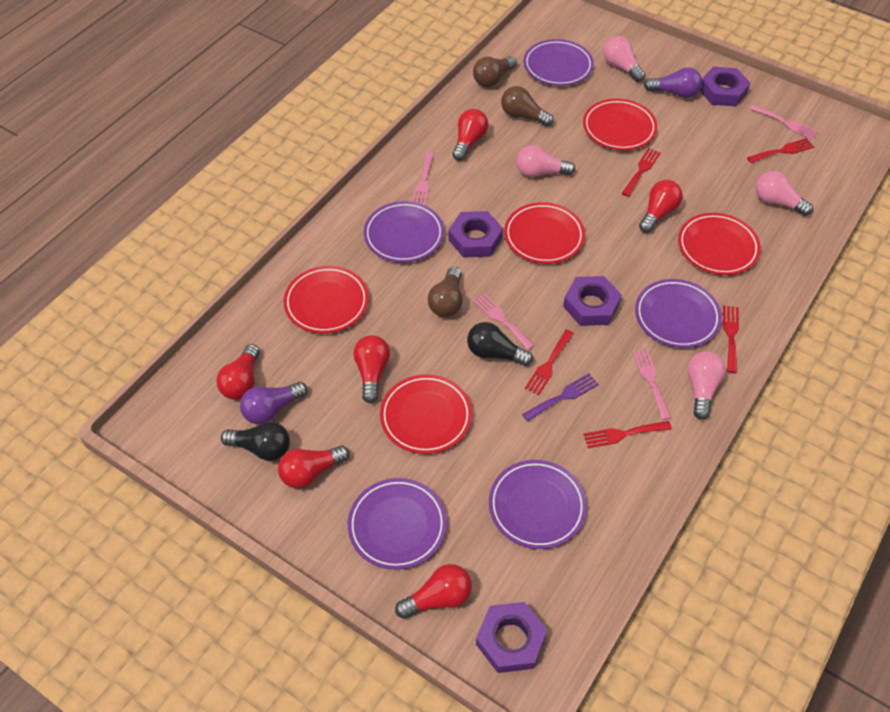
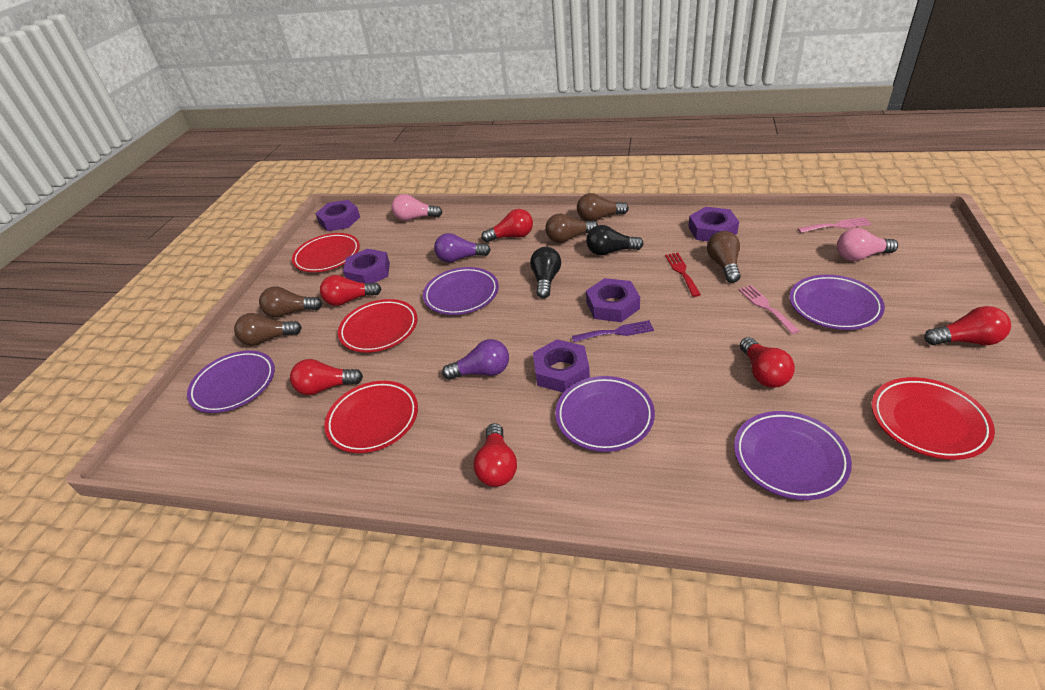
brown light bulb: [428,267,463,317] [473,56,517,87] [501,86,554,127] = 3 -> [234,313,302,346] [259,287,322,318] [545,213,598,243] [577,193,629,221] [707,231,740,283] = 5
pink fork: [412,152,434,205] [473,293,535,350] [632,348,671,420] [750,104,818,140] = 4 -> [739,285,799,334] [798,217,871,233] = 2
pink light bulb: [516,145,575,177] [603,36,645,82] [687,351,726,419] [756,171,813,216] = 4 -> [392,194,442,221] [837,228,898,261] = 2
purple nut: [449,211,503,258] [476,602,547,673] [563,276,622,326] [699,67,750,106] = 4 -> [315,200,360,231] [343,249,390,283] [533,339,590,393] [586,278,640,322] [688,207,739,241] = 5
red fork: [525,329,574,395] [583,421,672,448] [622,148,661,197] [723,305,739,373] [747,138,814,163] = 5 -> [665,253,701,297] = 1
red plate: [283,266,369,334] [380,374,472,454] [504,202,585,264] [583,99,657,150] [678,213,761,275] = 5 -> [292,233,360,272] [324,381,418,453] [338,299,418,352] [871,377,995,460] = 4

